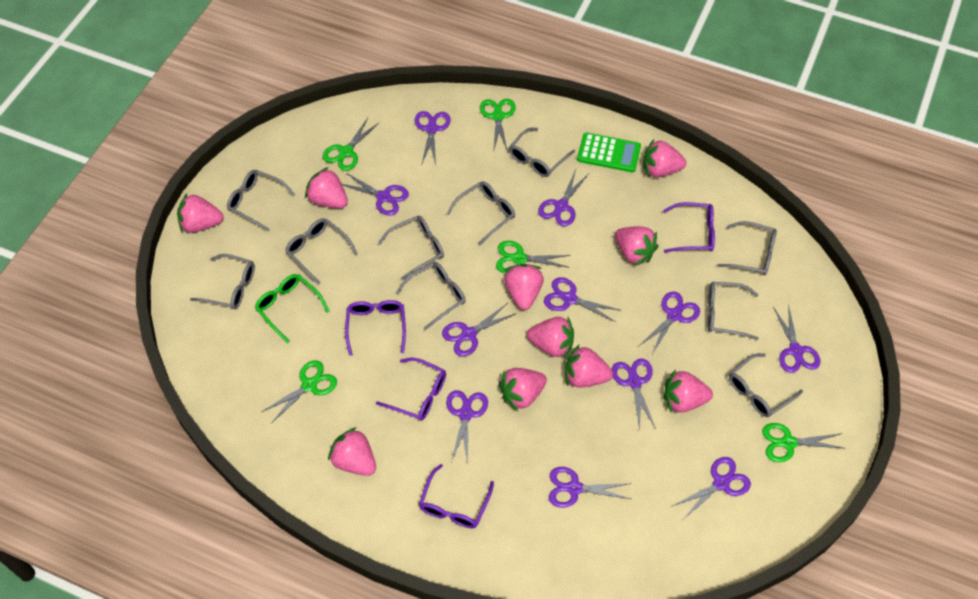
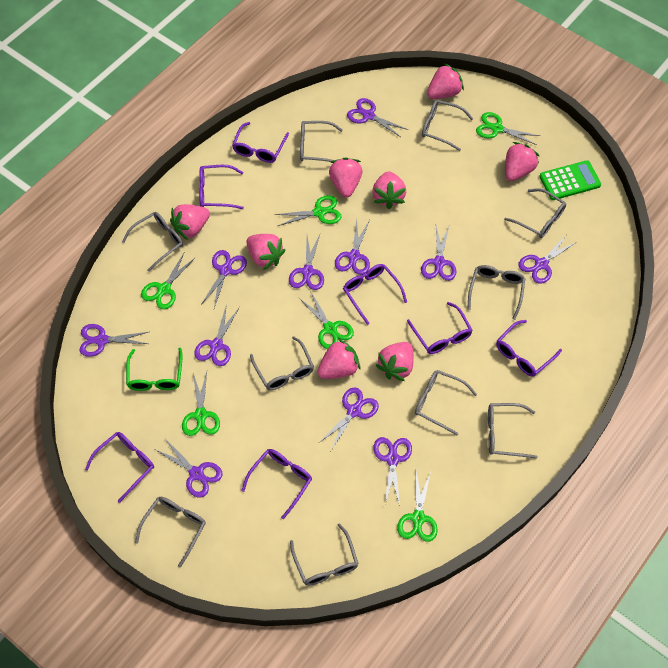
green scissors: [261,360,337,423] [323,118,379,171] [480,99,516,152] [496,241,570,273] [762,423,843,462] = 5 -> [141,253,196,309] [182,372,220,436] [274,195,342,226] [299,292,354,349] [397,472,438,542] [476,112,540,145] = 6
pink strawberry: [177,193,224,233] [305,167,348,208] [328,427,376,476] [499,368,547,411] [504,264,544,310] [527,317,574,358] [565,344,613,388] [615,226,658,266] [643,139,686,178] [664,369,713,413] = 10 -> [170,204,210,240] [246,234,285,270] [317,339,360,379] [329,158,362,197] [372,171,406,209] [375,342,414,381] [427,63,464,99] [505,142,539,181] = 8
purple glasses: [345,300,406,356] [376,358,446,421] [419,464,494,528] [663,202,715,253] = 4 -> [85,432,154,503] [199,165,244,209] [232,122,289,163] [241,449,312,519] [343,264,407,325] [407,302,473,354] [496,320,562,377] = 7

